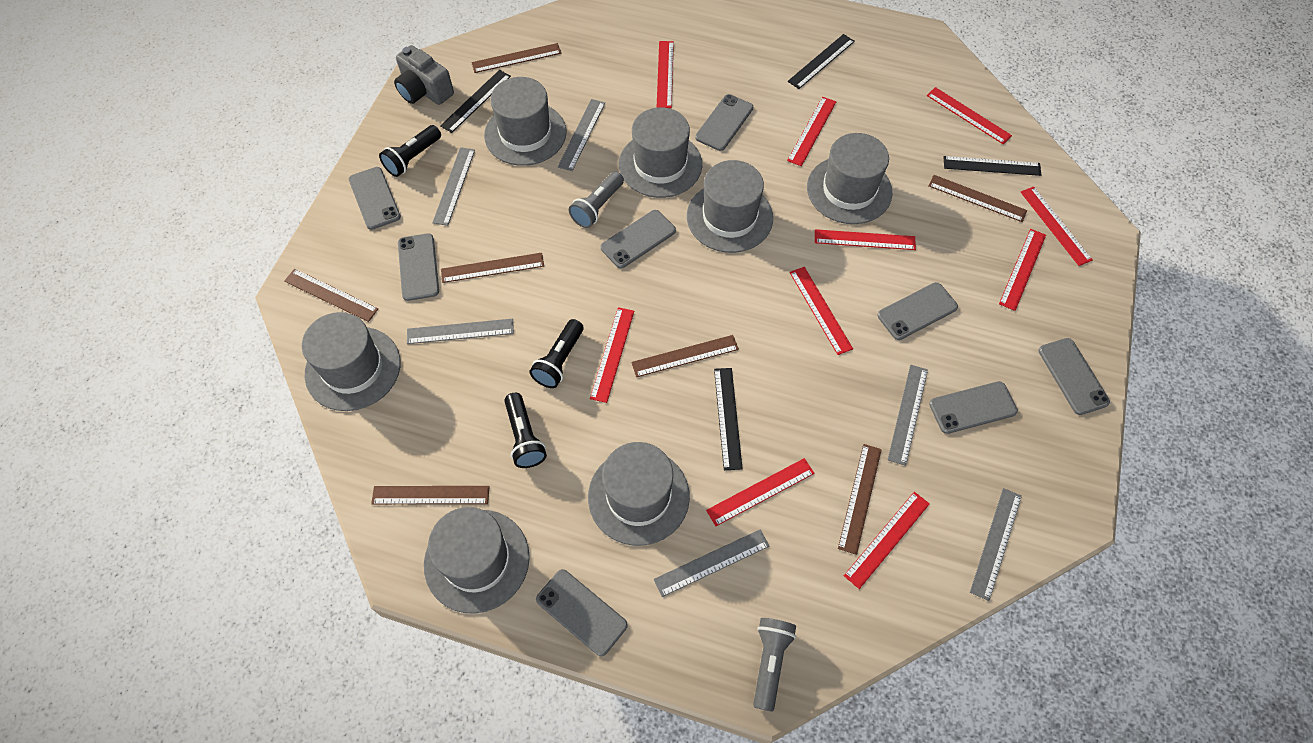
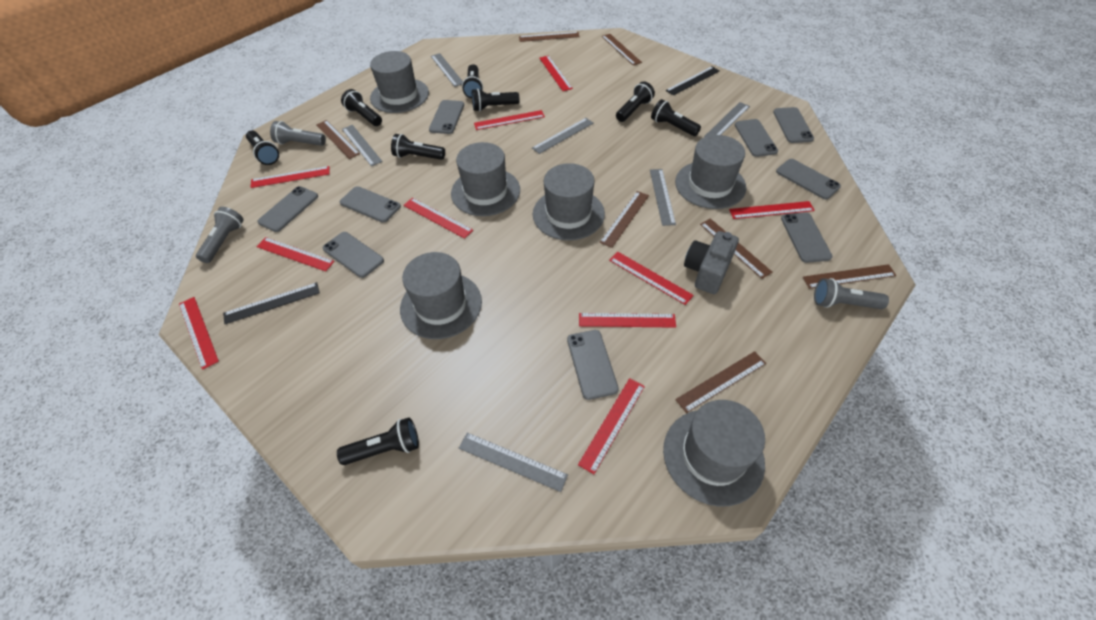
black flashlight: [379,125,441,177] [504,393,547,468] [529,319,584,388] = 3 -> [246,130,279,165] [337,418,419,465] [341,89,382,126] [391,134,445,160] [462,64,483,99] [472,88,520,111] [616,81,655,122] [651,99,701,136] = 8
black ruler: [440,70,511,133] [714,368,743,470] [788,34,855,89] [944,156,1041,176] = 4 -> [223,282,320,324] [666,66,720,96] = 2
grey flashlight: [569,171,624,228] [753,618,796,712] = 2 -> [196,207,244,263] [270,121,326,146] [814,278,889,309] = 3
grey hat: [302,312,400,411] [424,507,530,614] [484,77,567,166] [588,442,690,546] [619,107,702,198] [687,160,773,253] [807,133,893,224] = 7 -> [370,51,429,113] [400,252,482,339] [451,142,520,216] [533,163,605,240] [663,400,765,507] [675,135,746,209] = 6
grey phone: [349,167,401,230] [398,233,439,301] [536,569,628,656] [601,210,676,268] [695,94,753,151] [877,282,958,340] [929,381,1018,434] [1038,338,1110,415] = 8 -> [257,186,318,232] [322,232,384,278] [340,186,401,223] [429,100,464,134] [567,330,619,400] [735,119,778,157] [773,107,814,143] [776,159,841,199] [781,212,833,263] = 9

